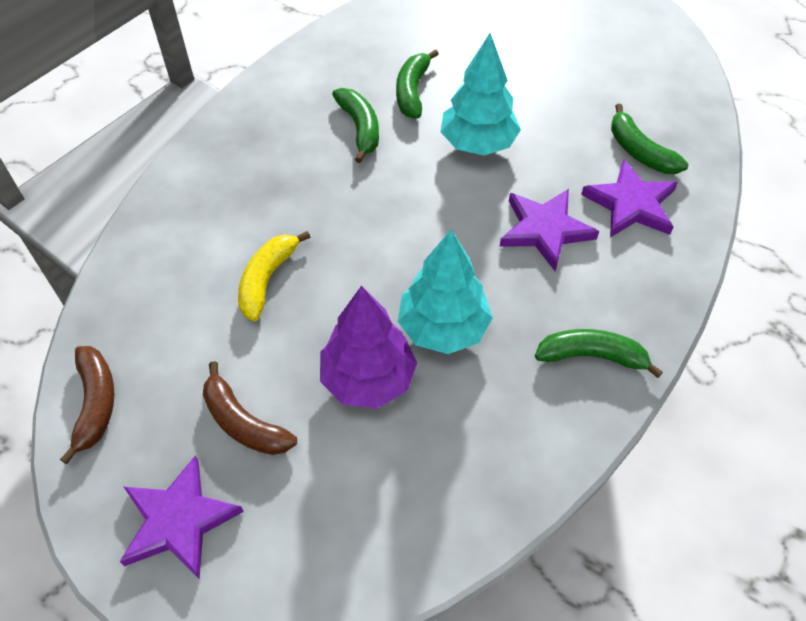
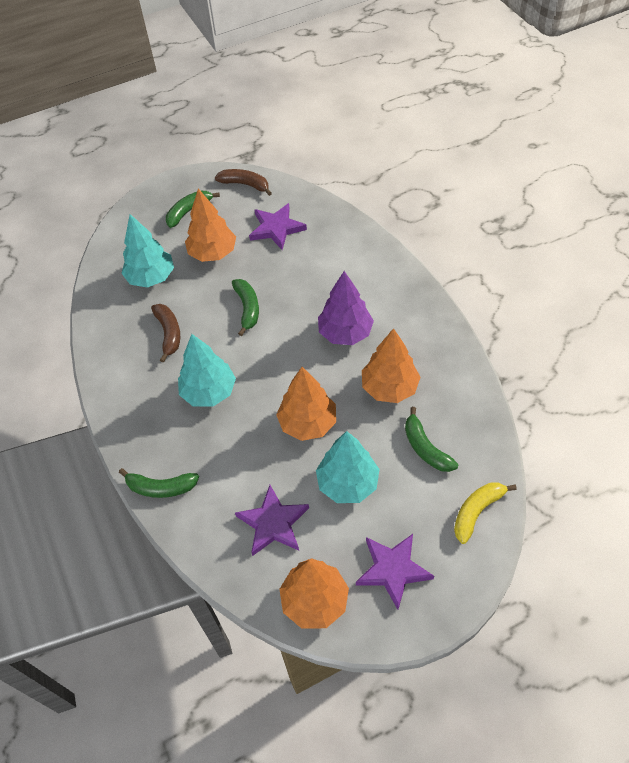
orange tree: none = 0 -> [185,188,236,262] [276,367,336,441] [279,558,349,629] [362,328,421,403] = 4
turquoise tree: [398,229,493,354] [441,33,521,156] = 2 -> [121,214,174,287] [178,334,236,407] [316,431,379,503] = 3

